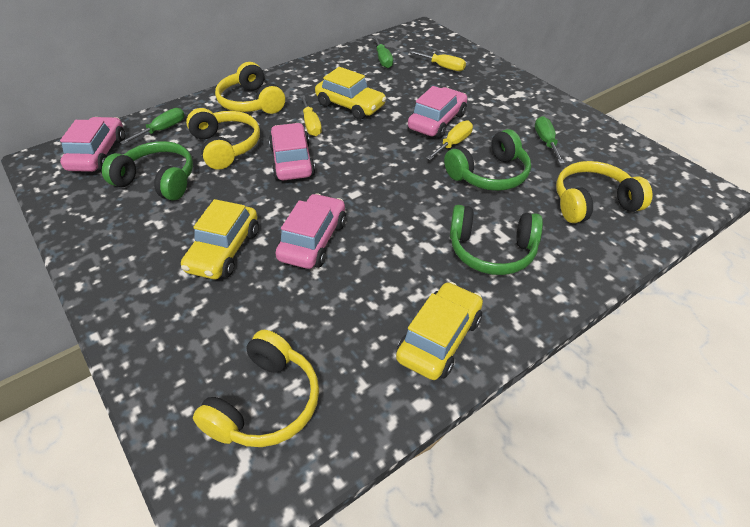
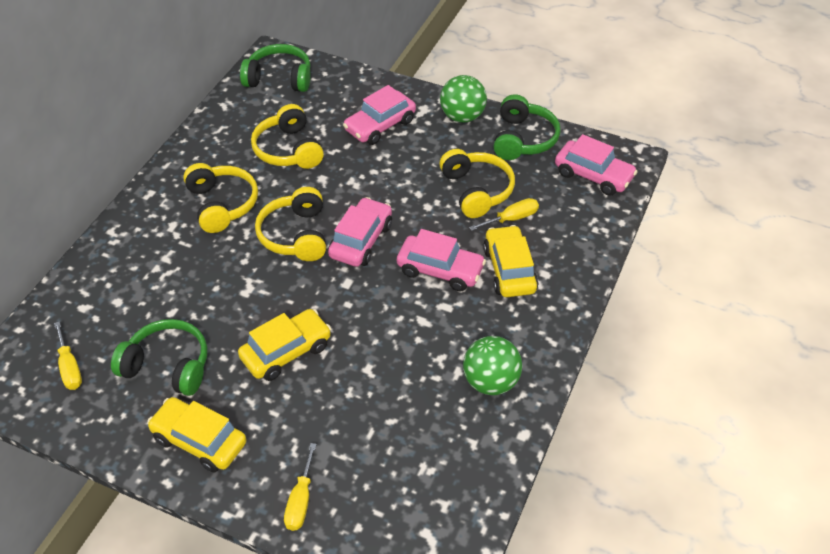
green ball: none = 0 -> [440,75,487,123] [463,336,523,395] = 2
green screwdriver: [120,108,185,144] [373,36,393,68] [535,116,565,164] = 3 -> none = 0

